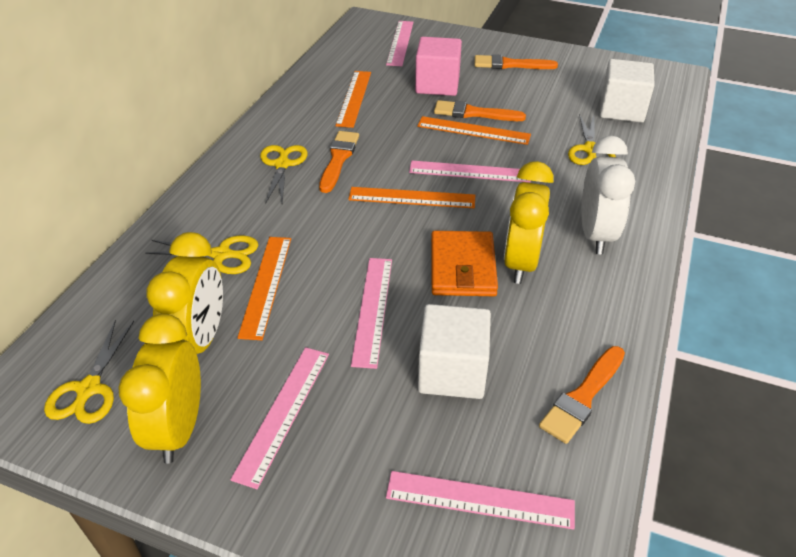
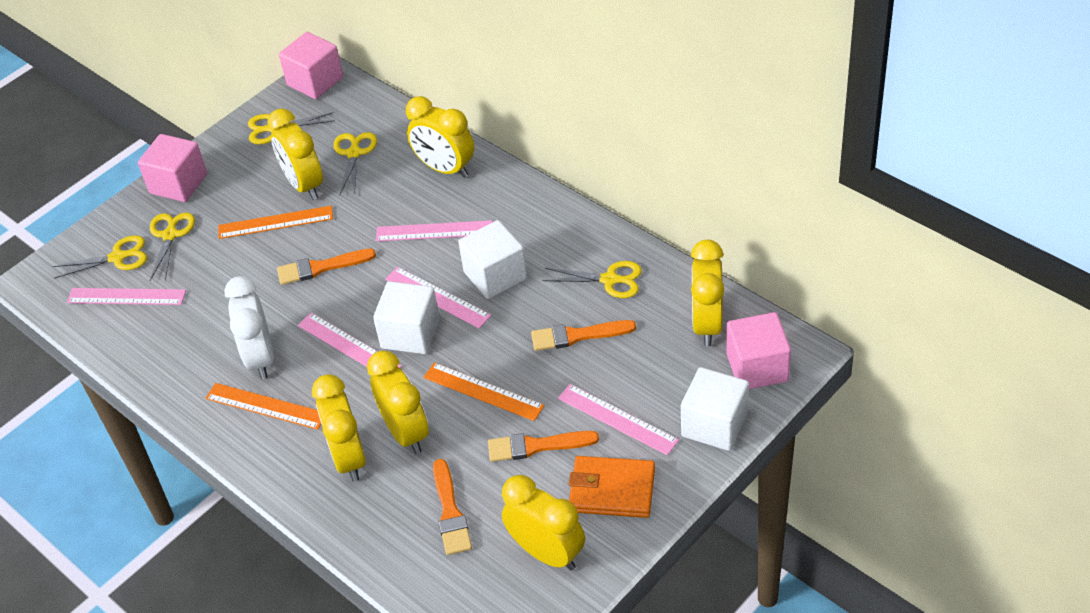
orange ruler: [237,237,291,340] [335,71,371,128] [348,187,475,208] [417,116,531,145] = 4 -> [205,383,321,430] [218,206,333,239] [423,363,545,421] = 3
pink cube: [415,37,462,96] = 1 -> [138,134,207,202] [279,32,343,99] [726,312,791,389] = 3
white cube: [418,304,491,399] [600,59,655,123] = 2 -> [373,281,440,354] [458,220,527,299] [681,367,749,451] = 3
yellow clock: [118,314,201,464] [146,232,223,354] [504,161,554,284] = 3 -> [267,108,323,200] [312,374,366,482] [367,351,429,454] [406,96,474,178] [502,475,585,571] [691,240,724,346] = 6
yellow scissors: [44,320,134,424] [145,235,258,274] [260,145,307,204] [568,114,616,165] = 4 -> [53,235,147,279] [150,213,195,282] [248,112,335,145] [333,132,377,195] [543,261,642,298] = 5

